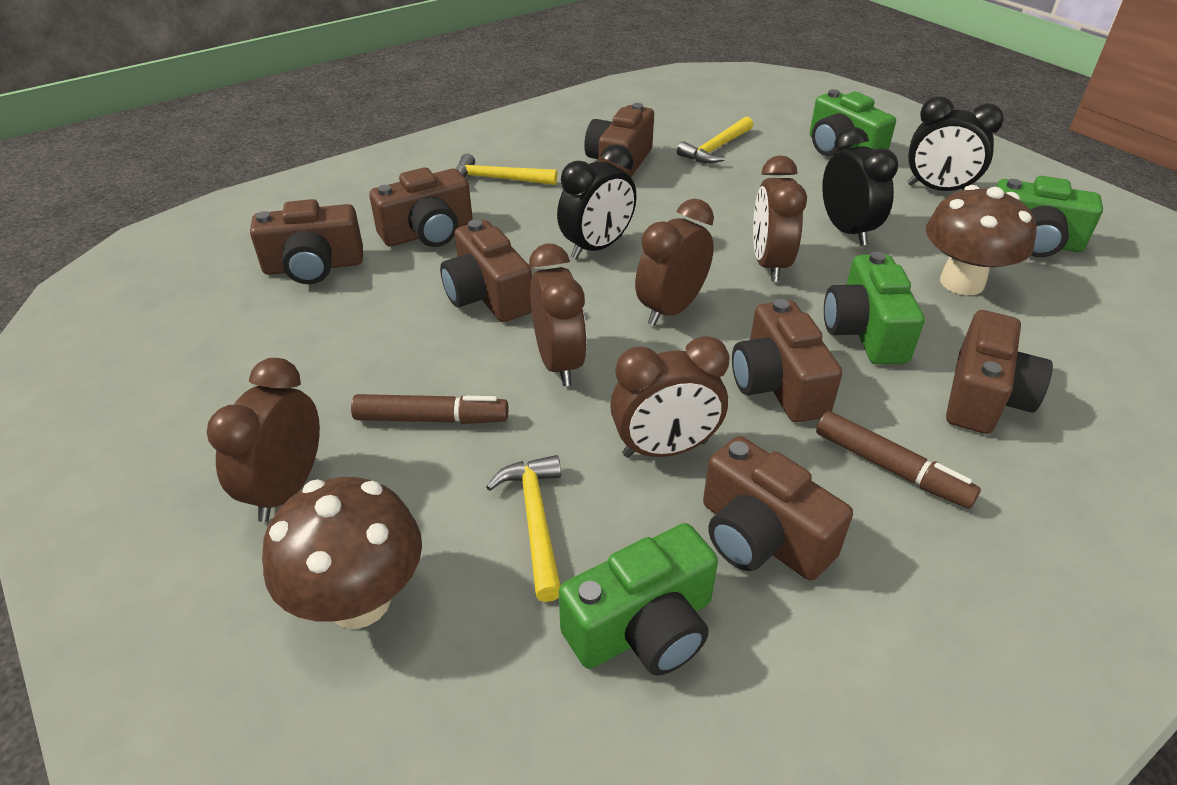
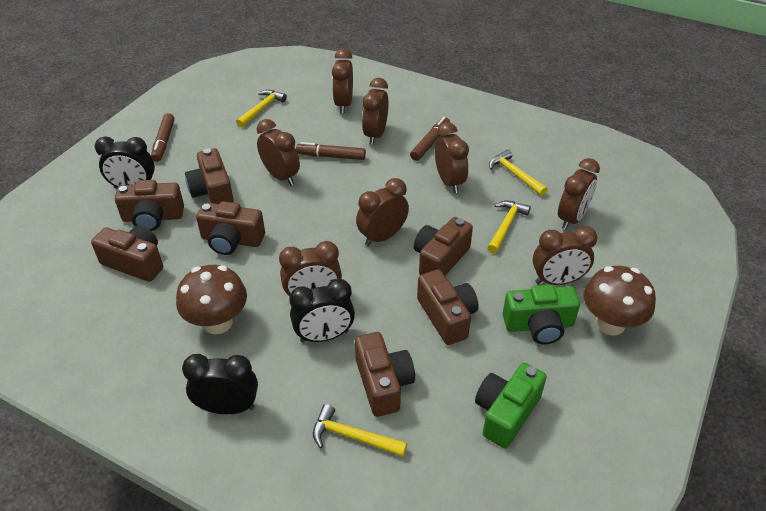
brown clock: [207,358,320,522] [529,243,587,386] [610,336,730,458] [635,199,714,326] [753,155,807,281] = 5 -> [257,119,300,185] [279,241,342,296] [332,49,353,113] [356,178,409,246] [362,78,389,145] [435,122,469,193] [533,226,597,285] [558,158,600,230] = 8
brown marker: [351,394,508,424] [816,411,981,509] = 2 -> [151,113,175,162] [296,142,366,160] [410,117,450,161] = 3
green camera: [559,523,718,676] [810,89,896,156] [824,252,925,364] [996,176,1103,257] = 4 -> [475,363,547,448] [503,285,580,344] = 2
yellow hammer: [456,153,557,185] [486,455,561,602] [677,116,753,163] = 3 -> [236,90,287,128] [313,404,407,457] [487,201,531,254] [489,149,548,196] = 4

